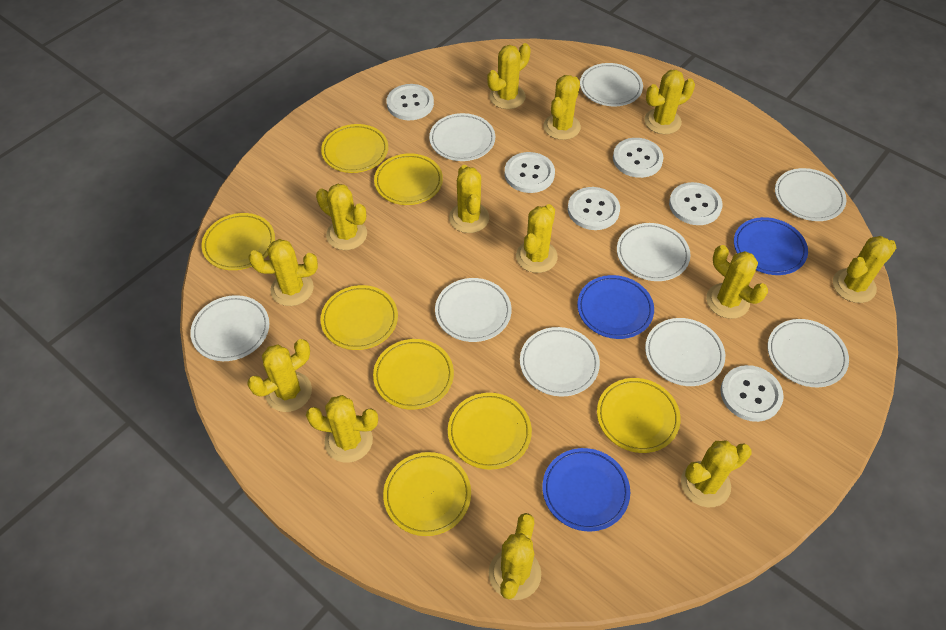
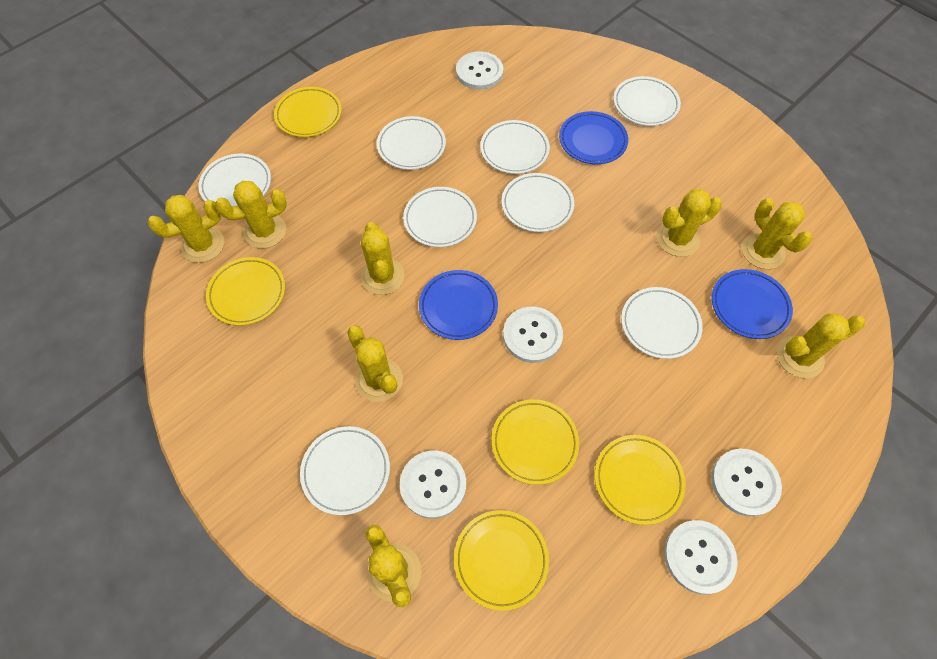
white button: [387,84,434,120] [505,152,555,193] [567,187,620,230] [613,138,664,178] [669,182,722,225] [720,365,784,422] = 6 -> [400,451,466,519] [456,51,503,90] [503,307,563,363] [664,520,738,595] [711,449,782,517] = 5
white plate: [190,295,269,361] [429,113,495,161] [435,278,512,342] [520,327,600,396] [580,63,643,106] [617,223,690,281] [645,318,725,386] [768,319,849,387] [775,168,846,221] = 9 -> [198,154,271,207] [300,426,390,515] [377,116,446,170] [403,187,477,247] [480,120,550,174] [502,173,574,232] [614,76,681,126] [621,287,703,359] = 8
yellow cactus: [247,339,312,412] [248,239,318,306] [306,395,378,463] [316,184,367,250] [449,165,489,233] [487,43,531,109] [489,513,541,600] [516,204,558,273] [544,75,581,140] [644,70,695,134] [681,440,751,507] [706,245,768,319] [833,236,896,303] = 13 -> [148,195,224,263] [215,181,287,249] [347,326,403,402] [361,222,405,295] [365,525,421,607] [657,189,722,257] [742,198,812,269] [777,313,865,378] = 8
yellow plate: [202,213,275,270] [320,285,398,350] [321,124,388,173] [373,339,454,410] [374,153,443,205] [383,452,471,536] [448,393,532,470] [597,378,681,453] = 8 -> [206,257,285,326] [274,87,342,137] [454,510,549,611] [492,399,579,485] [595,435,686,525] = 5

